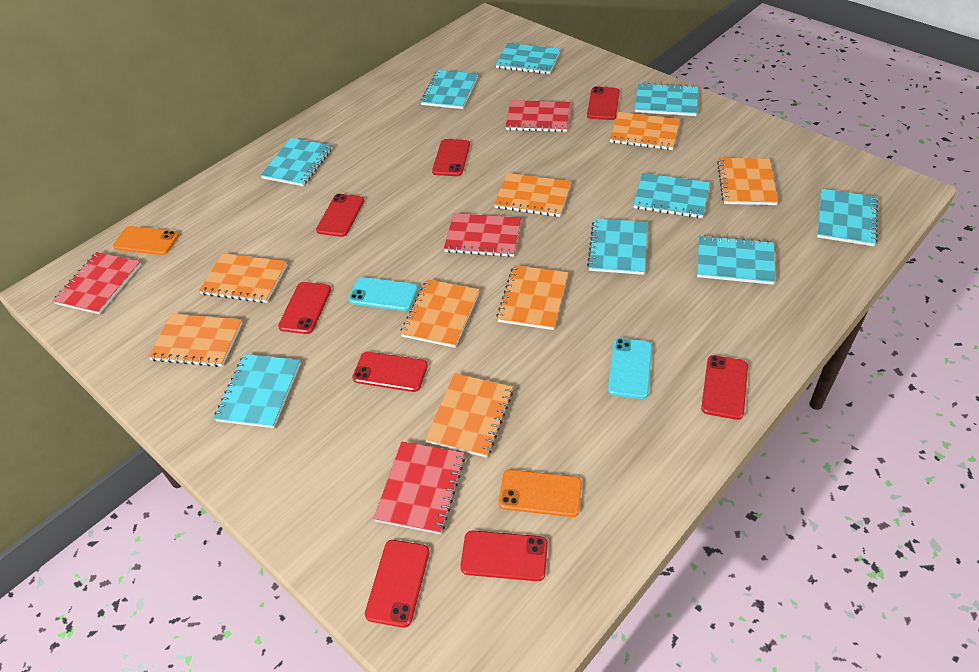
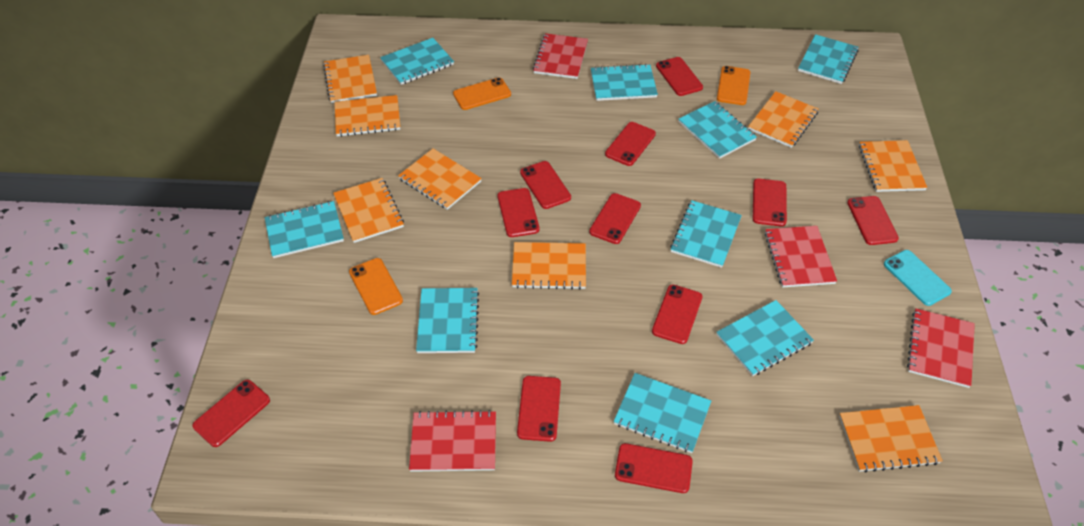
orange phone: [113,226,179,255] [499,470,582,517] = 2 -> [349,258,403,315] [453,77,511,110] [717,66,751,105] = 3
red phone: [278,282,331,334] [316,194,364,237] [352,352,428,392] [365,540,430,628] [432,139,470,176] [460,531,548,581] [587,86,620,120] [701,355,748,420] = 8 -> [193,380,270,447] [497,188,540,237] [517,376,561,442] [520,161,571,209] [589,193,641,244] [605,122,656,166] [615,443,693,493] [652,284,702,344] [656,57,703,96] [753,179,787,227] [847,196,899,245] = 11
turquoise phone: [348,277,418,311] [608,338,652,399] = 2 -> [884,250,952,306] = 1

